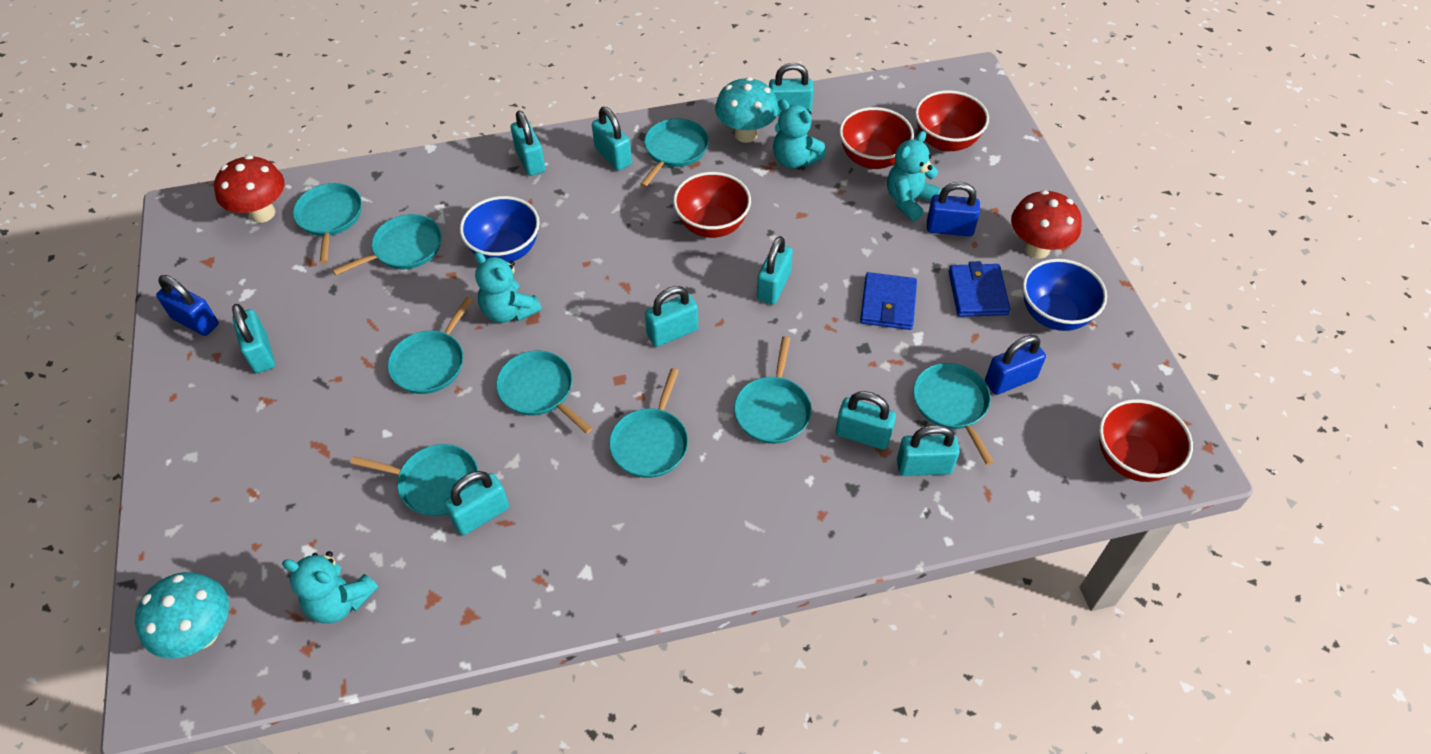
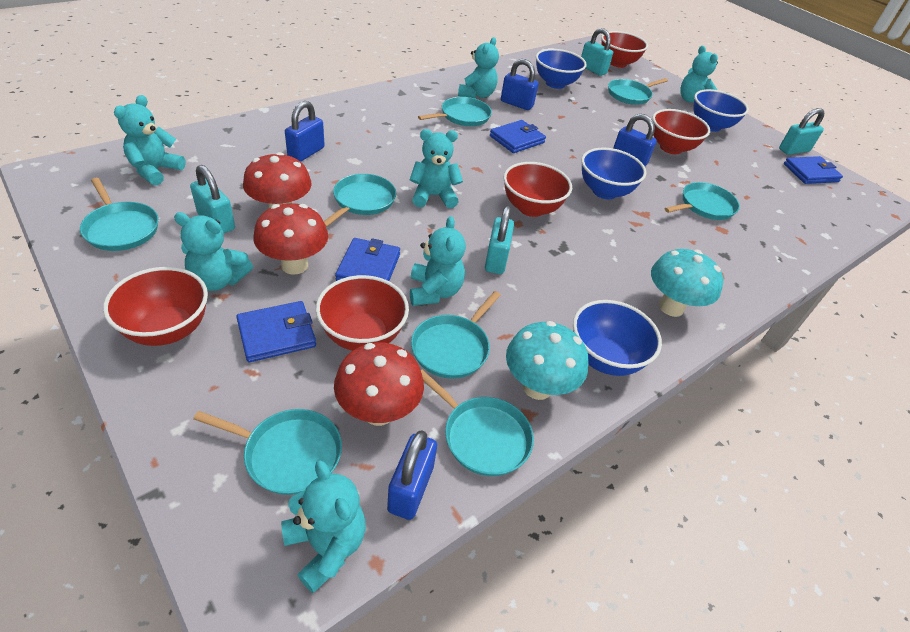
blue bowl: [460,196,540,262] [1022,259,1107,331] = 2 -> [536,49,587,89] [573,300,662,376] [581,148,646,199] [693,89,749,132] = 4
blue padlock: [156,275,219,336] [927,182,980,236] [985,335,1046,395] = 3 -> [285,101,325,162] [387,430,437,520] [501,59,539,110] [613,114,657,166] = 4
blue wallet: [860,272,917,330] [948,261,1010,317] = 2 -> [236,301,316,362] [335,238,400,281] [490,120,546,153] [784,156,843,184] = 4
red bowl: [673,172,751,238] [839,107,914,169] [915,90,989,152] [1099,399,1193,482] = 4 -> [103,267,208,346] [316,275,409,351] [504,162,572,217] [601,31,648,68] [652,109,710,154] = 5
red mushroom: [214,155,284,223] [1011,190,1082,258] = 2 -> [243,152,312,208] [253,203,328,275] [334,342,424,426] = 3
turquoise padlock: [232,304,275,373] [444,471,509,535] [511,110,545,176] [592,107,632,171] [645,286,698,347] [757,236,793,305] [769,63,814,116] [836,391,896,450] [897,425,960,476] = 9 -> [190,165,235,233] [485,206,514,274] [581,28,613,76] [779,108,824,155] = 4
turquoise pan: [293,183,362,263] [333,214,442,275] [350,444,478,516] [388,297,473,394] [496,351,593,434] [609,368,688,478] [640,118,709,187] [734,337,812,444] [913,363,994,465] = 9 -> [80,178,159,251] [193,409,342,495] [324,174,396,227] [411,291,501,379] [418,97,492,126] [421,370,534,476] [608,78,668,105] [665,182,740,220] = 8
turquoise teddy bear: [282,551,378,624] [474,252,542,323] [773,99,826,169] [887,131,941,221] = 4 -> [114,95,186,186] [174,212,253,291] [281,460,366,593] [410,129,463,208] [410,216,466,306] [458,37,499,98] [680,46,718,103] = 7

